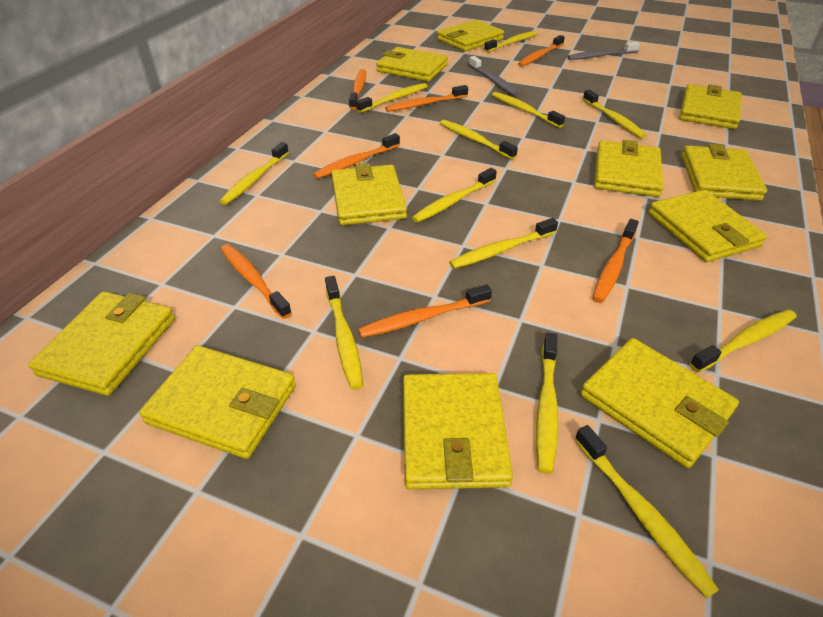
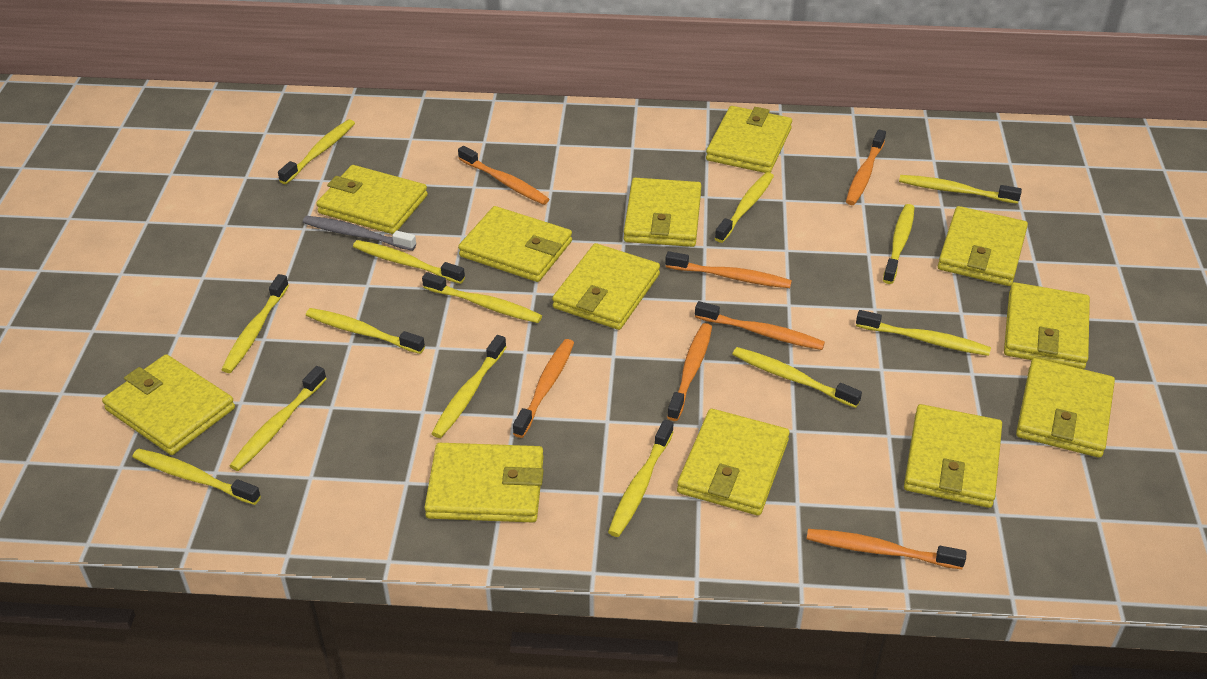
grey toothbrush: [469,56,519,96] [567,42,640,60] = 2 -> [303,216,416,251] = 1
yellow toothbrush: [220,142,289,205] [325,276,363,390] [356,83,428,113] [412,168,497,223] [440,120,518,159] [449,218,558,269] [484,31,538,53] [492,92,565,128] [536,333,558,474] [574,425,719,598] [583,90,647,138] [690,309,797,372] = 12 -> [133,449,261,505] [221,274,289,373] [230,366,327,471] [278,119,355,184] [306,308,425,354] [353,240,465,284] [422,272,542,323] [431,335,506,438] [608,420,674,537] [715,172,774,243] [732,347,862,408] [856,310,991,356] [883,204,915,284] [899,175,1022,204] = 14
yellow wallet: [28,292,175,396] [139,345,296,459] [331,163,407,226] [376,47,448,81] [403,373,513,490] [437,20,504,51] [580,338,739,468] [594,140,663,197] [648,190,767,262] [679,84,742,129] [682,144,767,201] = 11 -> [102,354,235,455] [316,165,428,234] [424,443,544,523] [458,206,572,282] [552,243,660,330] [624,178,702,247] [677,409,790,516] [706,106,792,173] [904,404,1002,508] [938,206,1028,286] [1004,282,1090,369] [1016,358,1115,458] = 12

